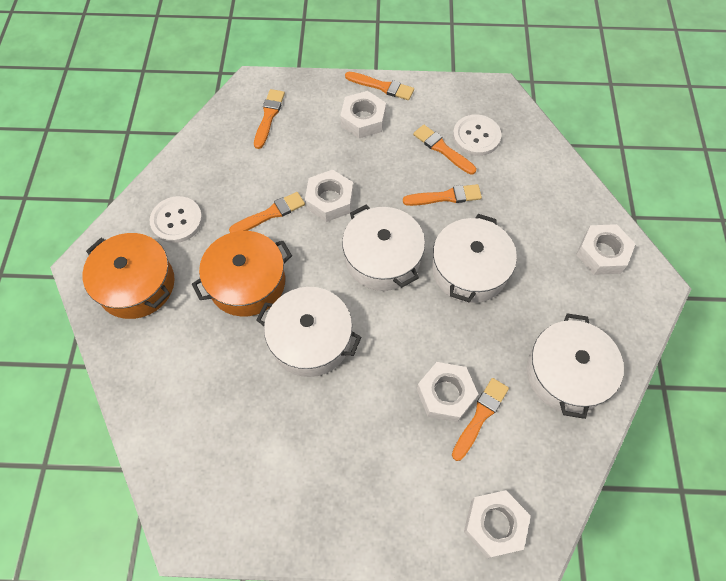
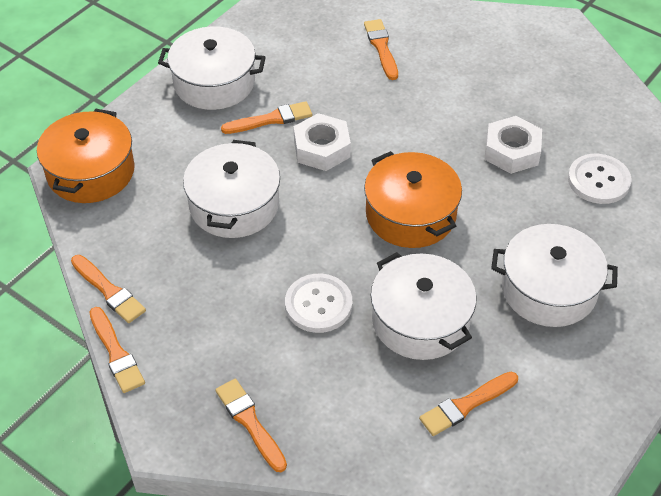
white nut: [305,170,353,222] [340,91,386,138] [417,362,479,422] [464,490,531,558] [576,224,636,275] = 5 -> [294,113,351,171] [485,116,542,174] = 2

